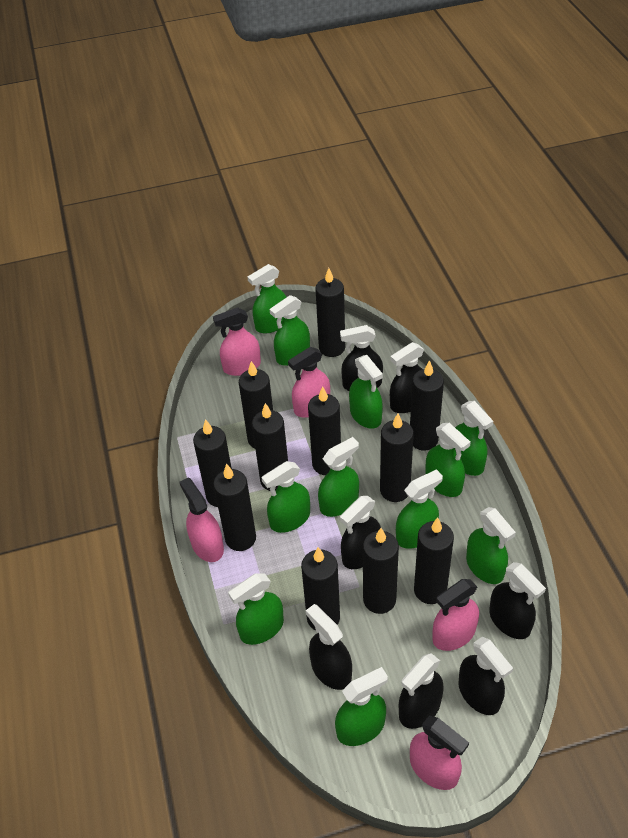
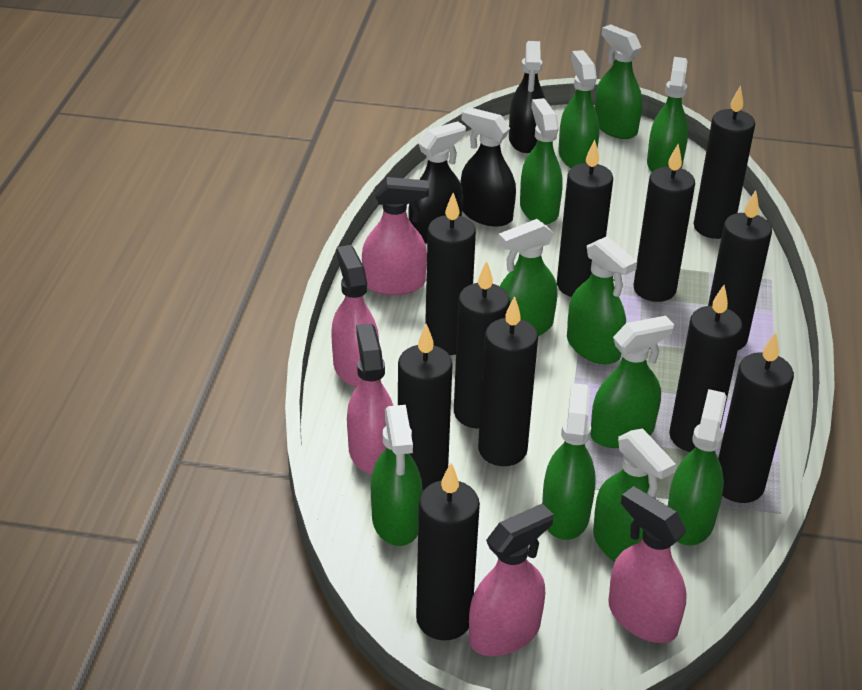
black spray bottle: [306,604,352,690] [340,325,383,391] [340,496,381,569] [390,342,424,413] [399,653,444,729] [458,637,513,715] [489,562,546,639] = 7 -> [409,121,466,243] [460,107,516,227] [509,41,545,153] = 3

